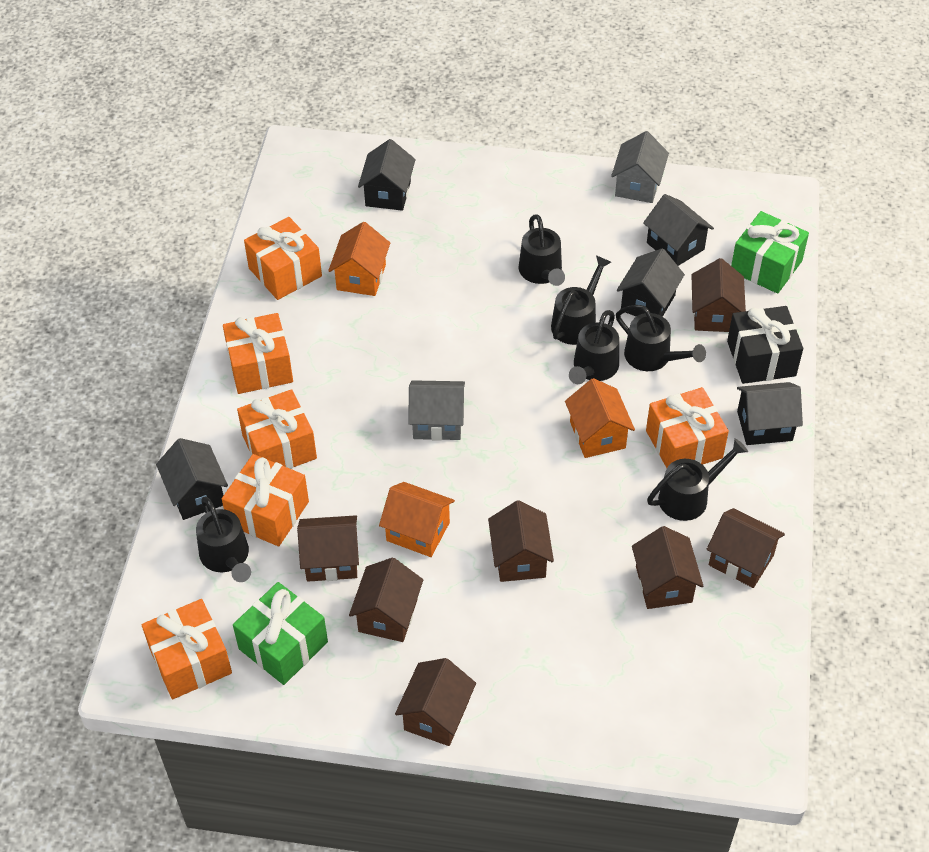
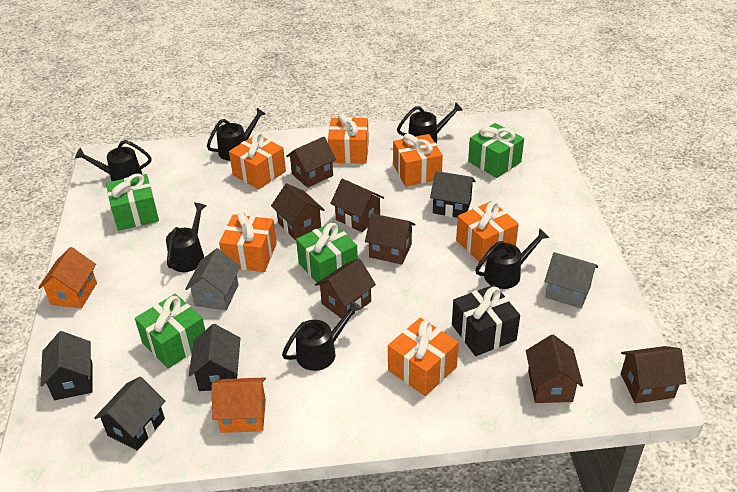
black house: [156,438,228,520] [358,139,415,211] [617,248,685,317] [643,194,714,266] [737,382,803,445] = 5 -> [40,331,93,400] [94,377,165,451] [189,324,240,391] [430,171,476,218] = 4
green gift: [233,582,328,685] [731,211,809,294] = 2 -> [106,173,159,231] [135,294,205,368] [296,222,358,286] [468,123,524,178] = 4
orange house: [328,222,390,296] [379,482,455,557] [565,378,635,458] = 3 -> [38,247,97,309] [212,377,266,433] = 2

